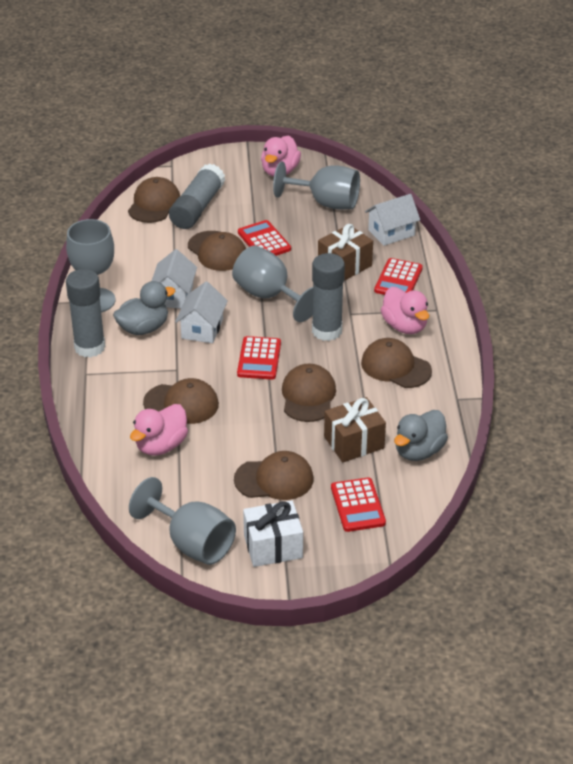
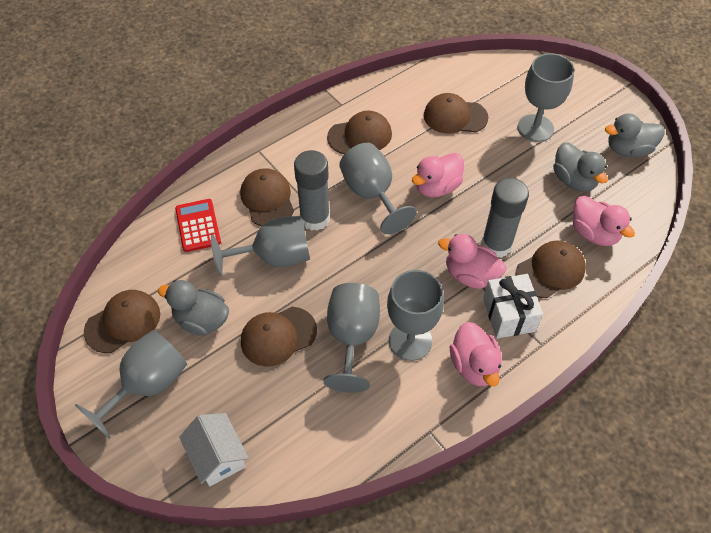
brown gift: [318,224,373,281] [324,397,386,462] = 2 -> none = 0
grey duck: [113,281,175,335] [394,410,448,461] = 2 -> [158,280,229,336] [553,143,608,192] [605,113,664,157] = 3
grey glue stick: [66,269,105,358] [169,164,225,229] [312,253,345,341] = 3 -> [294,150,330,231] [481,178,529,258] = 2
grey goblet: [66,219,115,312] [129,477,236,565] [232,245,313,322] [273,162,360,209] = 4 -> [75,330,187,438] [211,216,310,276] [323,283,380,393] [339,143,417,234] [387,270,444,361] [518,53,574,142] = 6
pink duck: [130,404,188,456] [261,135,301,177] [381,287,429,334] = 3 -> [412,153,464,197] [438,234,506,289] [450,322,502,386] [573,196,635,246] = 4
red calculator: [237,336,281,379] [238,220,291,256] [331,478,386,532] [374,258,423,295] = 4 -> [175,199,221,252] = 1
white house: [152,249,197,309] [175,282,228,343] [365,194,420,246] = 3 -> [179,413,249,487] = 1

